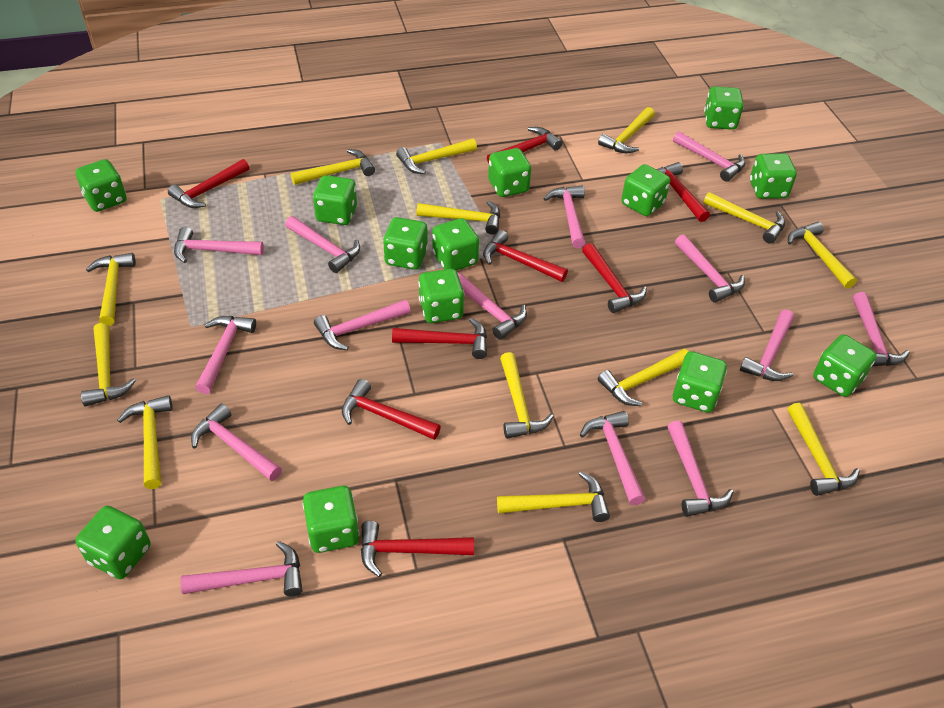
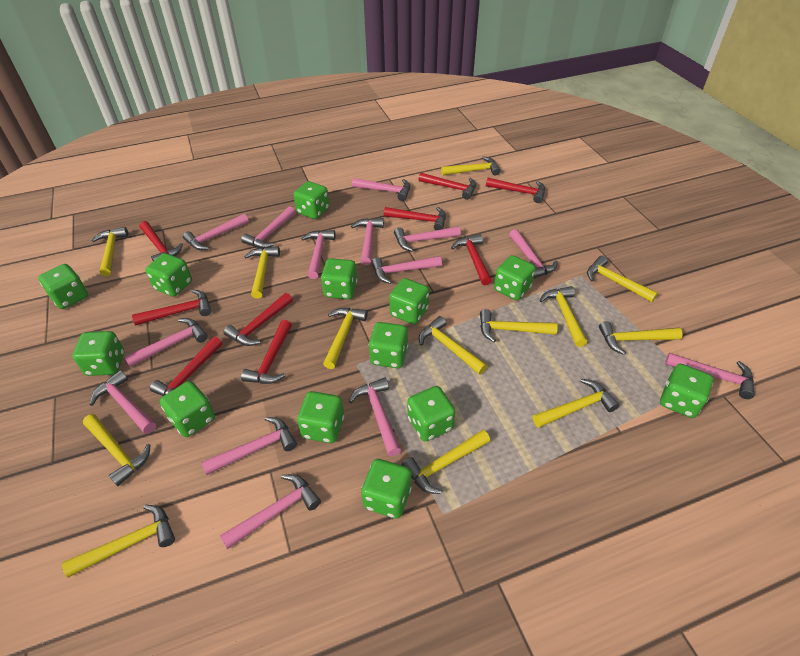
red hammer: [168,159,250,208] [342,379,441,440] [361,521,474,577] [392,318,487,359] [483,230,568,282] [487,127,563,164] [582,243,647,313] [657,162,710,222] = 8 -> [132,289,211,325] [139,221,183,261] [150,336,222,396] [224,293,293,346] [241,320,292,384] [384,207,446,230] [418,173,476,200] [451,234,492,285] [486,178,545,203] = 9

